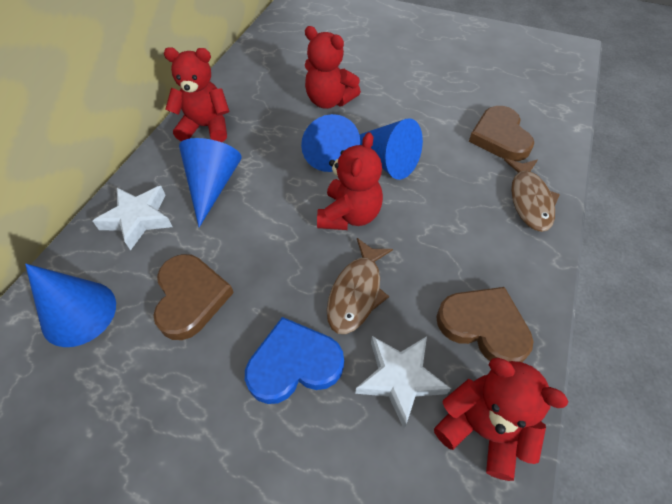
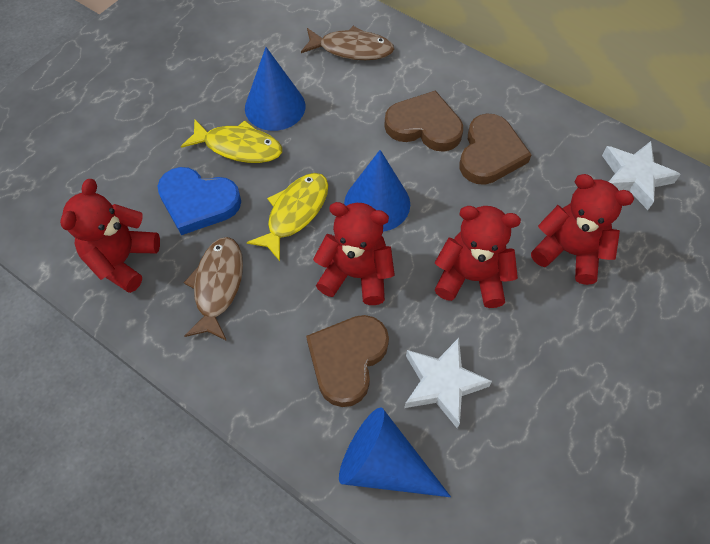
blue cone: [25,264,116,347] [179,138,242,227] [301,114,360,172] [359,118,423,180] = 4 -> [245,47,305,131] [339,407,451,497] [344,150,410,232] = 3
yellow fish: none = 0 -> [181,119,282,163] [247,173,328,261] = 2

